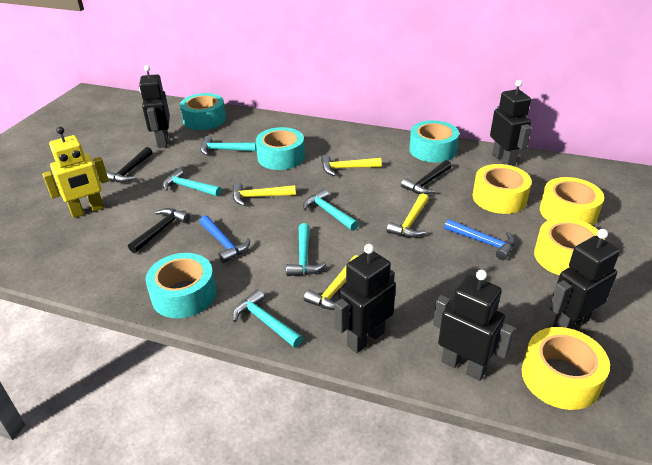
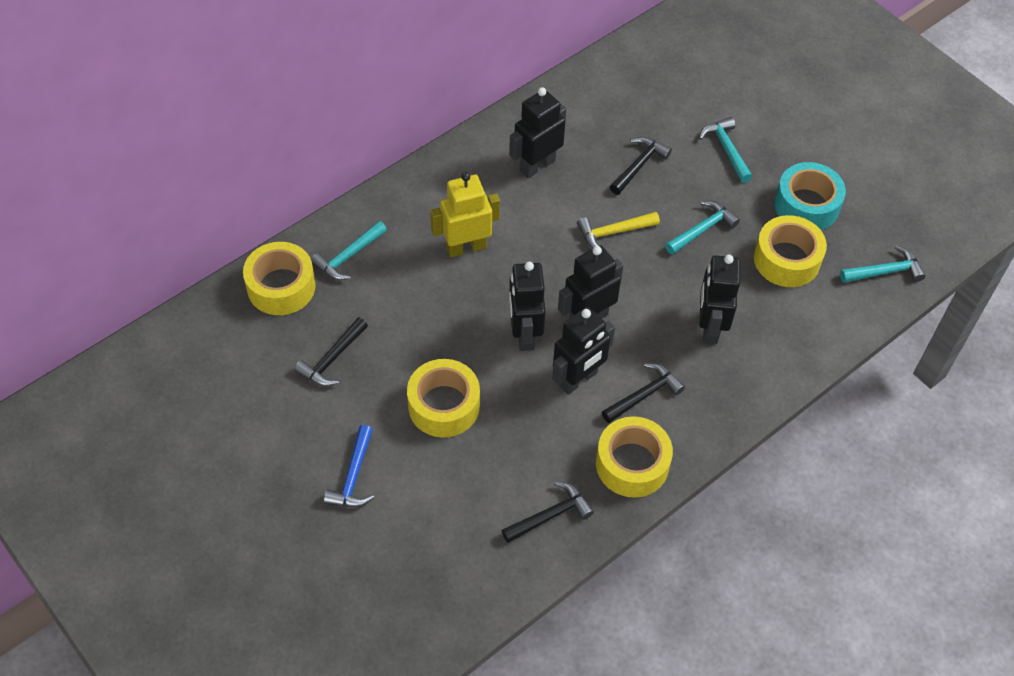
black hammer: [106,147,152,183] [128,208,190,253] [401,160,452,194] = 3 -> [294,317,368,386] [501,481,594,543] [602,363,685,423] [610,137,672,195] = 4
blue hammer: [200,215,250,263] [444,219,515,260] = 2 -> [324,425,375,507] = 1
turquoise hammer: [163,168,221,196] [200,136,257,156] [233,289,303,348] [286,223,326,276] [303,189,359,231] = 5 -> [311,221,387,280] [665,201,740,255] [699,117,752,183] [840,245,926,283] = 4
turquoise tape: [146,253,216,318] [180,93,226,130] [256,127,305,170] [409,120,459,163] = 4 -> [774,162,846,230] = 1
yellow hammer: [232,182,296,206] [304,255,358,310] [321,155,382,176] [387,193,429,238] = 4 -> [577,212,660,250] = 1

